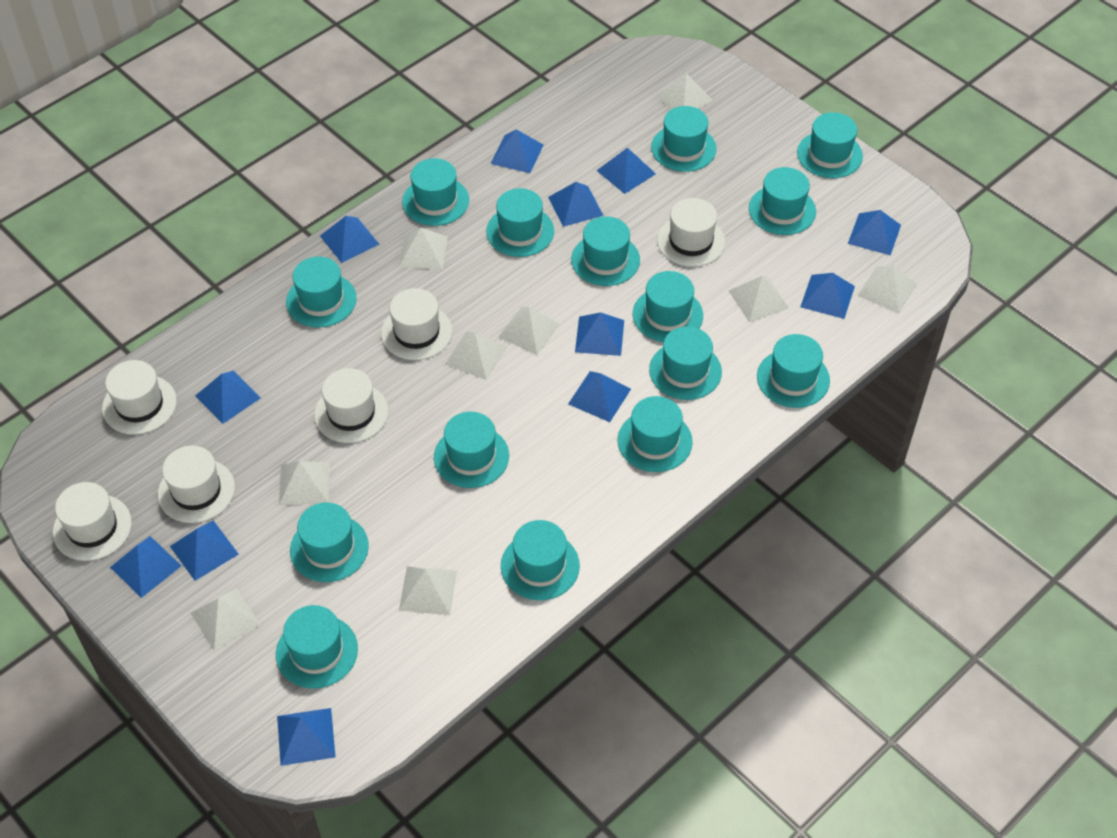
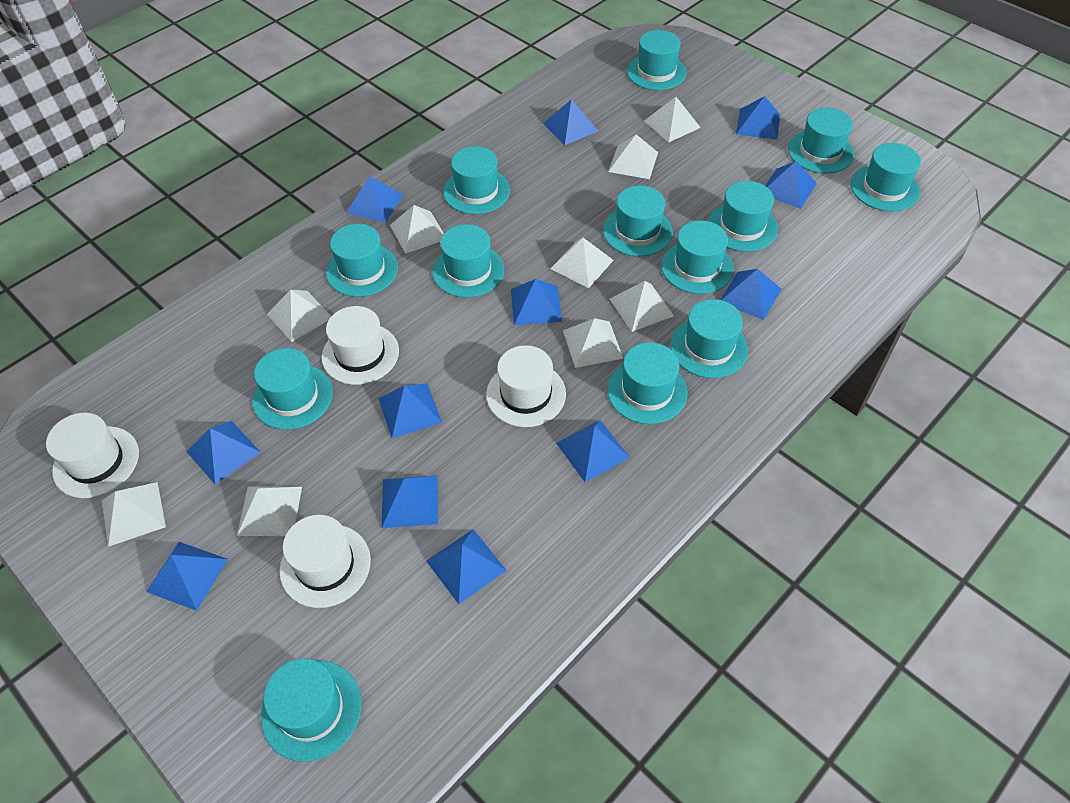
turquoise hat: [276,605,358,689] [286,256,357,327] [290,502,369,582] [402,158,469,226] [434,412,509,488] [486,188,554,257] [501,520,580,600] [571,217,640,286] [618,396,693,472] [633,271,703,342] [649,326,722,400] [651,106,717,172] [749,167,816,235] [757,334,830,408] [797,112,863,178] = 15 -> [252,348,333,430] [261,658,361,762] [326,224,398,297] [432,224,504,298] [443,146,510,214] [603,185,673,256] [607,342,688,424] [627,30,687,90] [661,220,734,294] [671,299,748,378] [708,181,778,252] [788,108,854,174] [851,143,921,211] = 13
white hat: [53,482,132,561] [102,360,177,435] [158,445,235,523] [314,368,388,443] [381,288,452,360] [657,198,725,267] = 6 -> [46,413,139,498] [280,515,371,608] [322,306,399,385] [486,345,566,427] = 4

